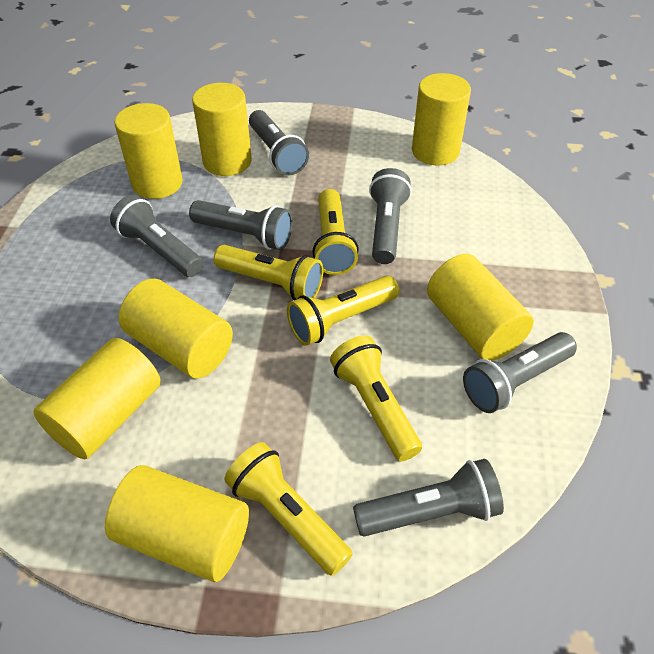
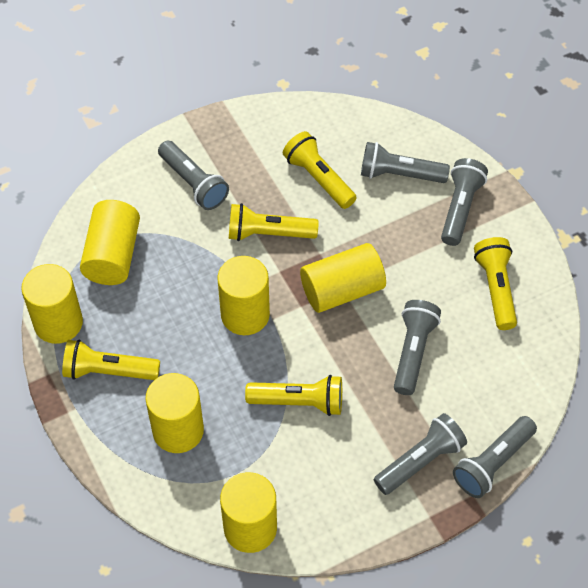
yellow cylinder: [33,338,161,459] [105,465,249,582] [115,103,183,199] [119,279,233,379] [192,83,252,176] [412,73,471,165] [427,254,534,361] = 7 -> [21,264,83,344] [80,200,140,285] [145,373,204,453] [217,256,270,335] [220,472,277,553] [300,243,386,313] = 6

